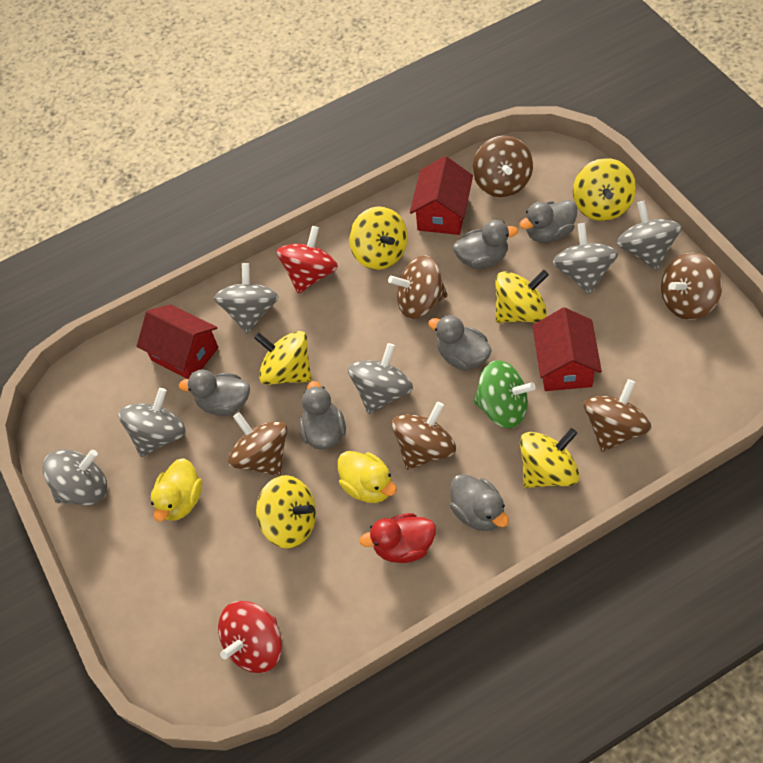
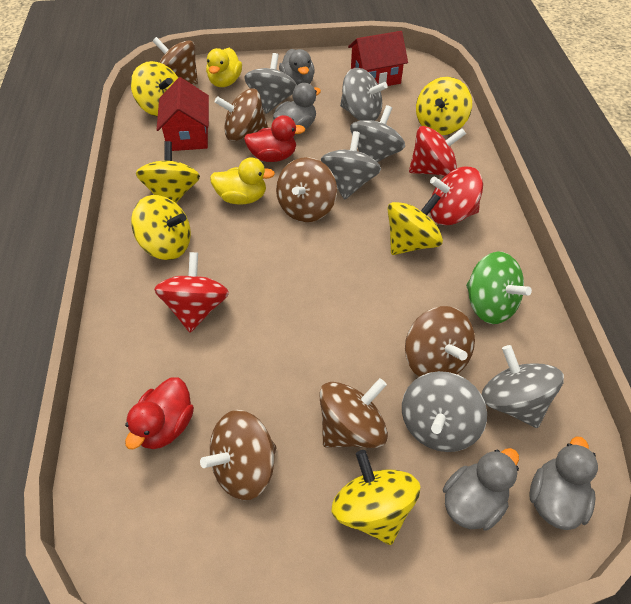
grey duck: [179,370,250,416] [299,381,346,450] [428,315,492,370] [450,474,509,531] [453,220,518,269] [519,200,578,243] = 6 -> [273,83,321,129] [279,49,315,85] [443,448,519,531] [529,436,598,530] = 4
red duck: [359,513,436,563] = 1 -> [125,378,194,449] [244,115,305,162] = 2
red house: [136,304,218,379] [410,156,473,235] [533,307,602,391] = 3 -> [157,77,209,151] [348,31,408,86] = 2
red spinning top: [218,601,282,673] [276,226,338,294] = 2 -> [154,252,229,332] [409,126,466,176] [430,167,483,225] = 3

